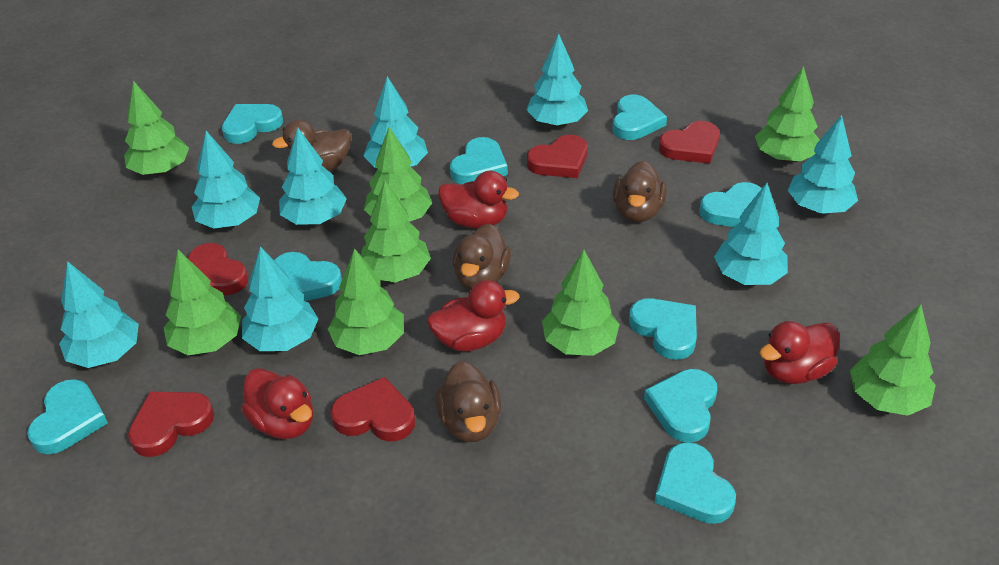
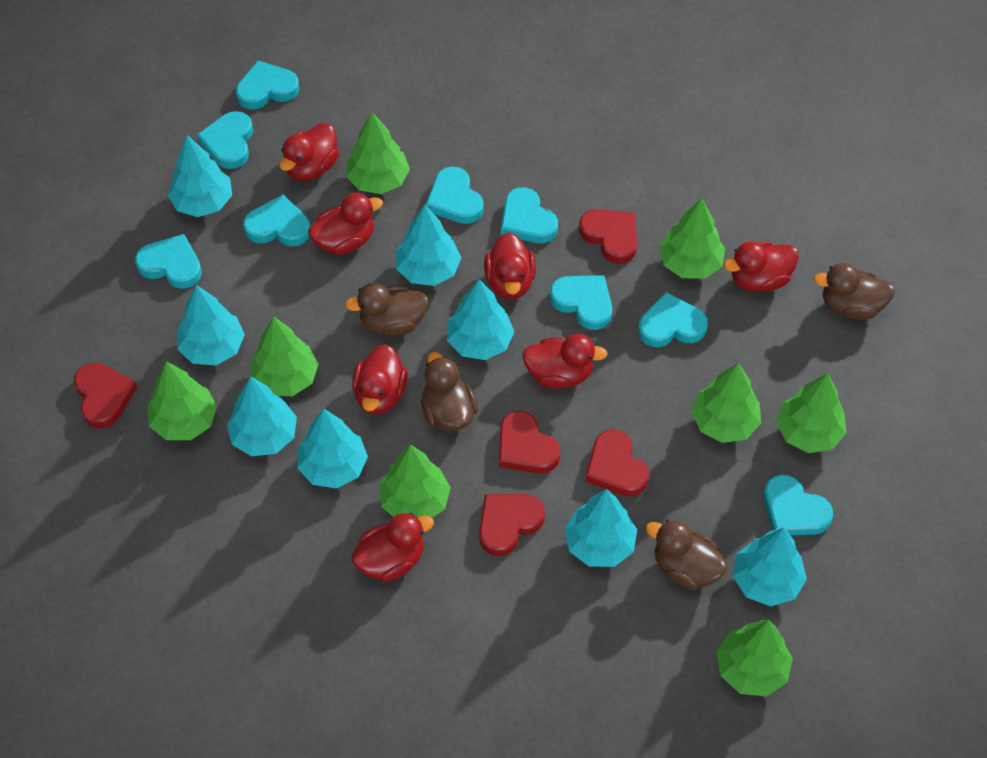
red duck: [241,368,313,439] [427,280,520,352] [438,171,519,229] [760,321,840,384] = 4 -> [279,123,339,181] [308,193,383,255] [351,512,434,582] [352,344,408,415] [484,232,536,300] [522,334,608,389] [724,241,799,292] = 7

